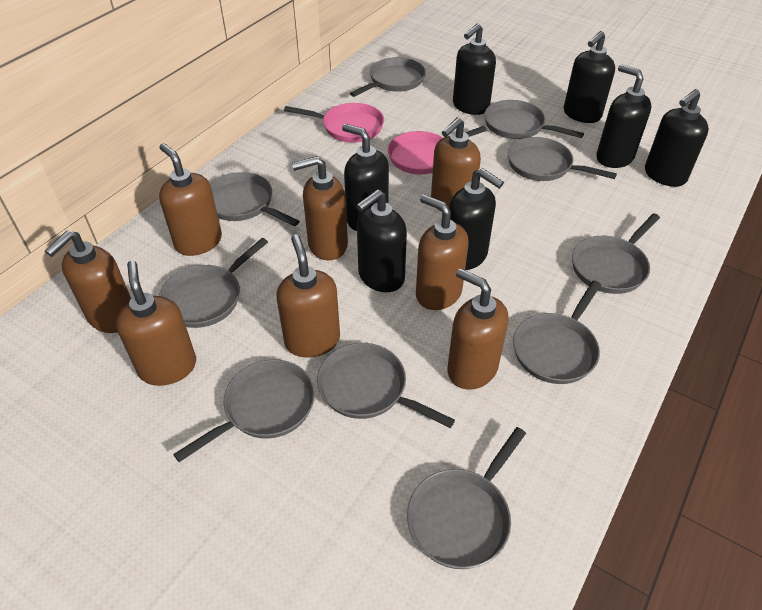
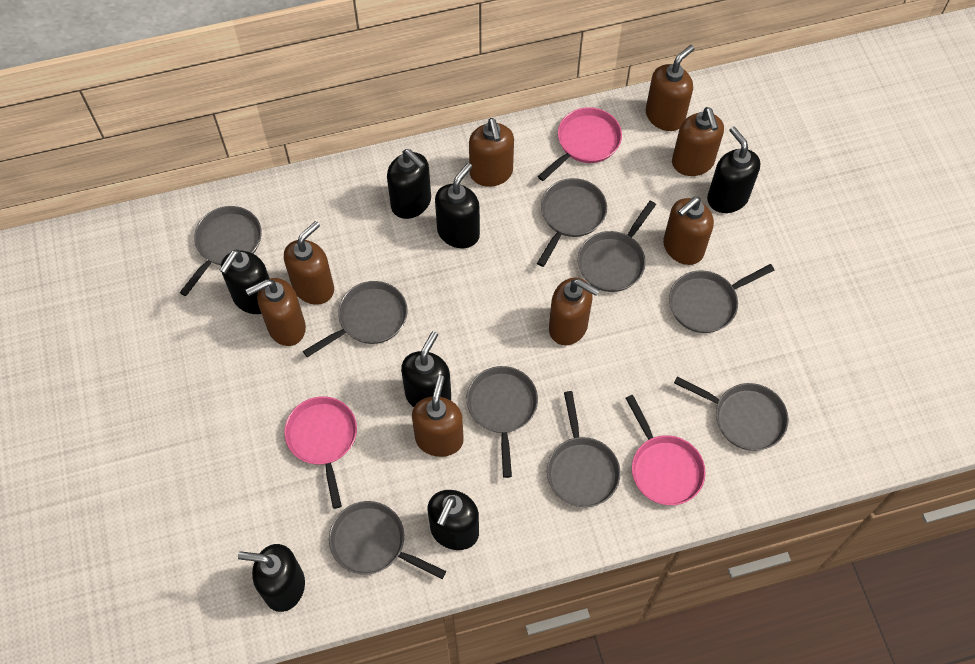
grey pan: [159,238,268,328] [173,360,315,462] [210,172,300,226] [317,343,455,428] [350,57,426,97] [407,427,526,569] [484,100,584,139] [508,137,617,181] [513,280,601,384] [572,213,660,294] = 10 -> [180,206,262,296] [303,281,407,357] [329,501,446,579] [466,366,538,478] [537,178,607,267] [547,391,621,507] [578,201,656,292] [669,264,775,333] [674,376,789,451] = 9
pink pan: [284,103,384,143] [388,126,487,174] = 2 -> [284,397,357,509] [538,107,622,181] [626,395,706,505] = 3

